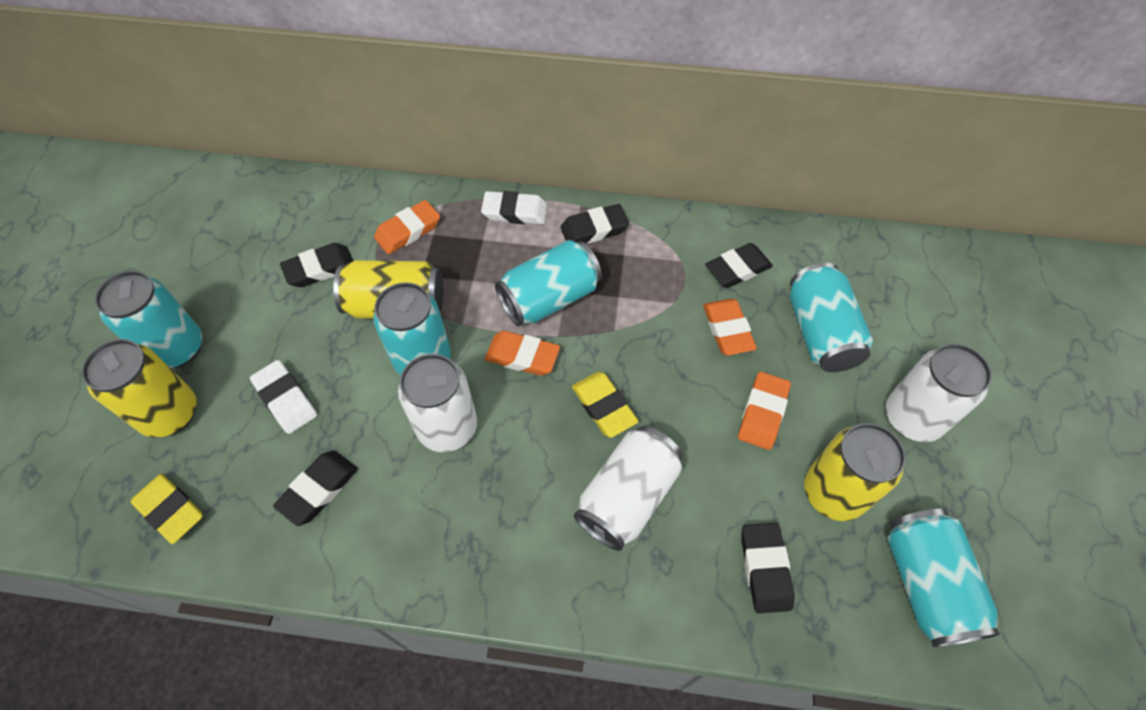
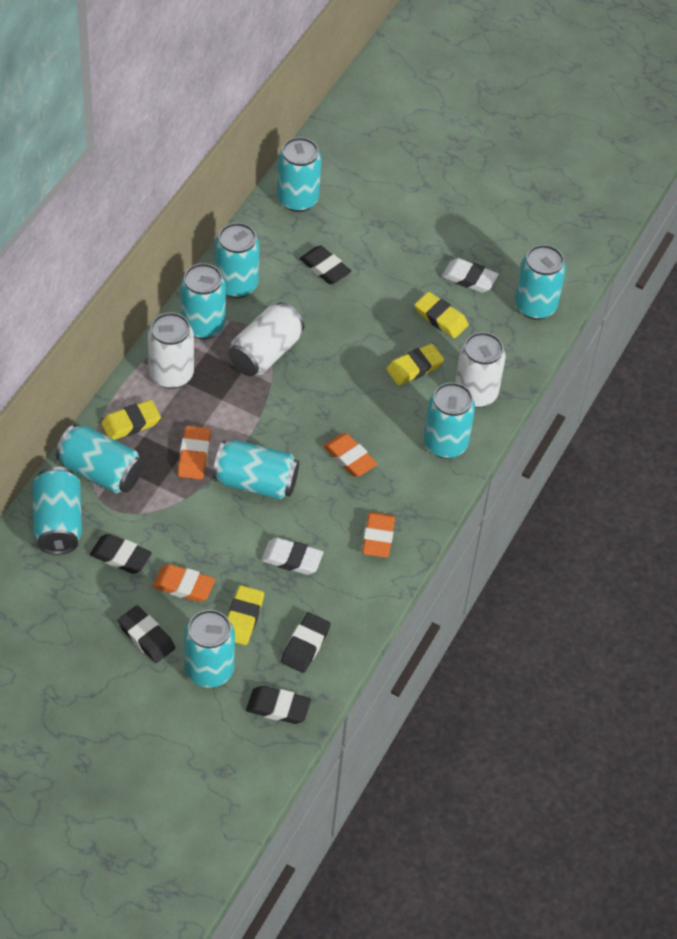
turquoise can: [95,271,202,369] [374,282,451,376] [495,240,602,326] [790,263,873,372] [887,509,1000,647] = 5 -> [33,466,82,555] [56,424,143,493] [180,263,226,339] [184,610,235,687] [213,440,299,499] [215,223,260,298] [277,137,322,212] [424,382,475,459] [515,245,566,320] = 9
yellow can: [81,339,197,438] [333,260,443,319] [804,423,906,521] = 3 -> none = 0
yellow eraser: [131,474,203,544] [572,372,638,438] = 2 -> [101,400,161,440] [227,585,264,645] [386,344,444,386] [415,292,469,338] = 4

